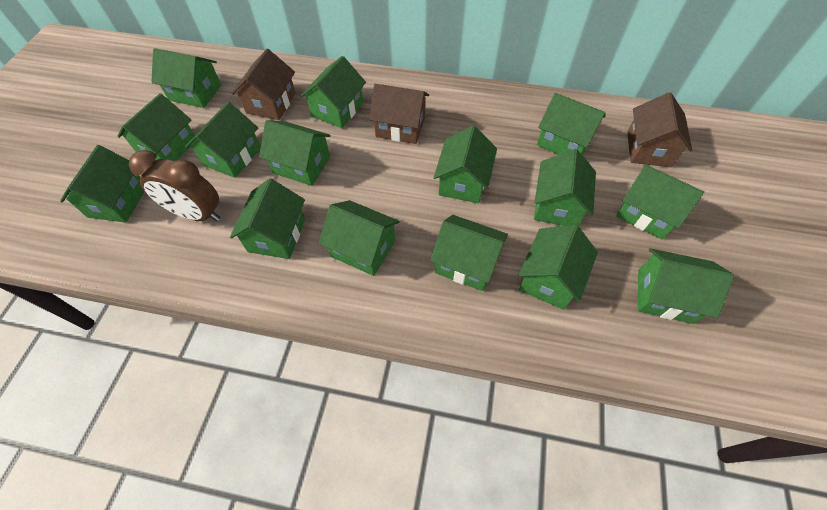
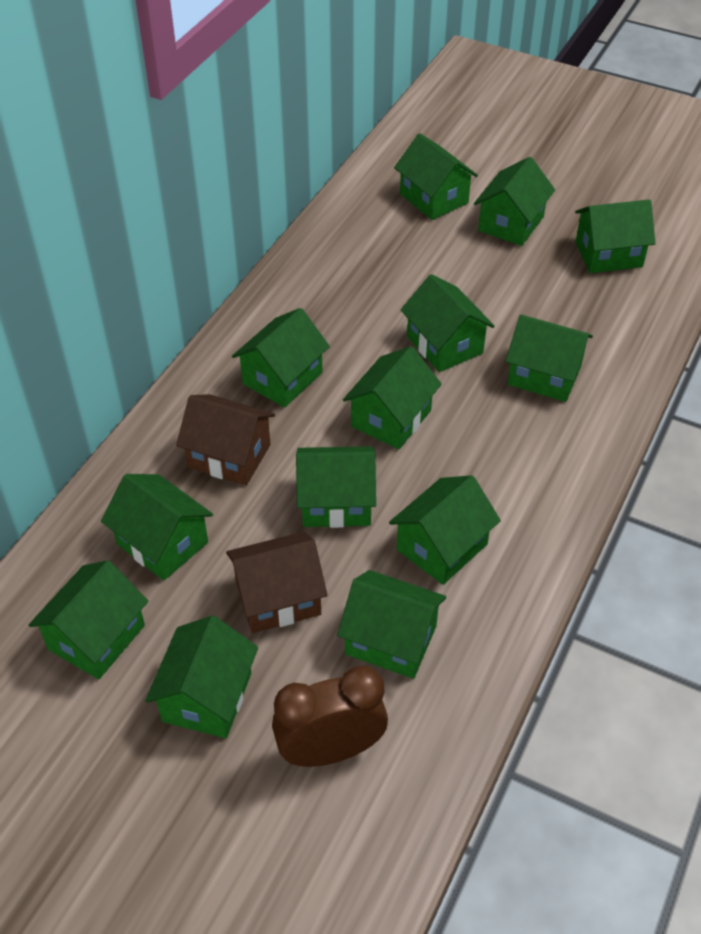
brown house: [232,49,296,120] [369,84,429,144] [627,92,692,167] = 3 -> [176,394,275,486] [226,532,327,633] = 2
green house: [60,145,145,223] [117,93,197,161] [152,48,221,108] [185,102,261,178] [230,178,305,259] [259,120,331,186] [300,56,366,128] [319,200,400,276] [430,215,508,291] [434,126,497,204] [518,224,598,310] [534,149,596,226] [537,93,606,155] [616,165,704,240] [638,248,734,324] = 15 -> [29,560,148,679] [101,474,213,581] [145,615,258,738] [232,308,330,408] [296,446,376,528] [337,570,446,679] [343,346,442,449] [389,475,501,585] [394,133,478,220] [401,274,495,372] [474,157,555,246] [505,315,593,402] [575,199,656,273] = 13

